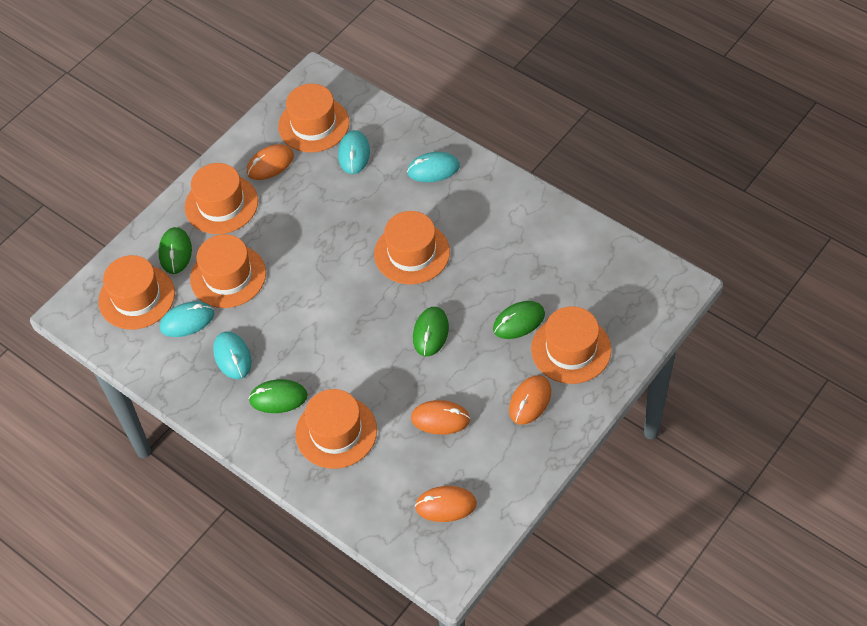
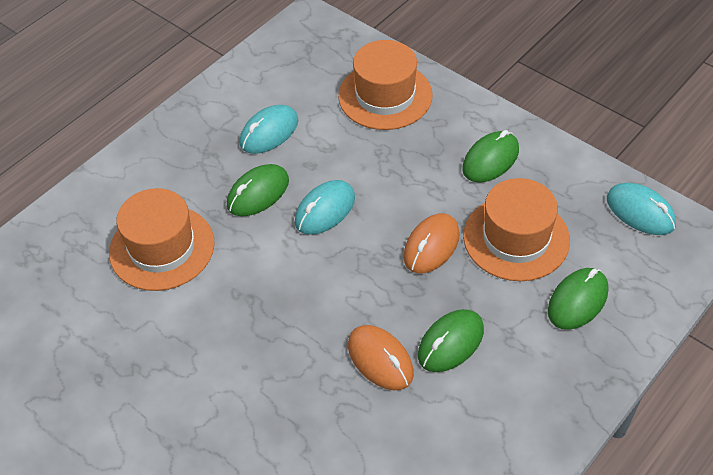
orange hat: [98,255,175,330] [185,163,258,234] [190,234,266,308] [278,84,349,152] [295,389,377,469] [374,211,450,284] [531,306,611,384] = 7 -> [109,188,215,291] [338,40,433,130] [463,178,570,281] = 3
orange mouse: [247,144,294,180] [411,400,470,435] [415,486,477,522] [509,375,551,425] = 4 -> [348,325,414,390] [403,213,460,273] = 2
turquoise mouse: [160,301,214,337] [213,331,252,379] [338,130,370,174] [407,152,460,182] = 4 -> [240,105,298,154] [295,180,355,235] [607,183,676,235] = 3

